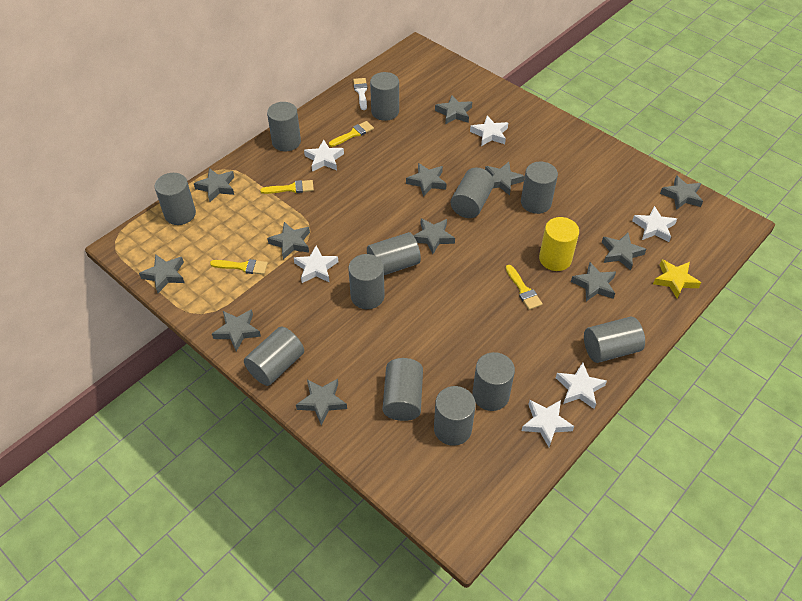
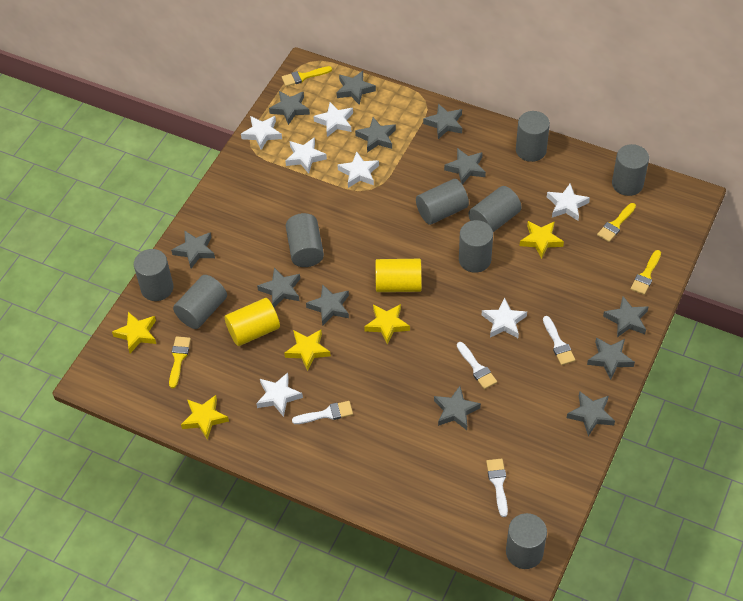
grey cylinder: [155,173,196,225] [244,327,304,386] [267,102,301,152] [348,254,385,309] [367,232,421,275] [370,72,399,121] [383,358,423,421] [434,386,476,446] [451,167,494,218] [472,352,515,411] [521,162,558,214] [584,317,645,363] = 12 -> [134,249,173,301] [173,275,227,329] [286,213,324,267] [416,179,469,225] [459,220,493,273] [469,186,522,232] [506,513,547,569] [516,111,550,162] [612,144,649,196] = 9
white brush: [353,78,367,110] = 1 -> [292,401,353,424] [457,342,497,389] [486,459,508,517] [543,316,576,365] = 4
white star: [294,245,338,283] [304,140,344,172] [470,116,508,146] [521,400,574,447] [556,362,607,409] [632,206,677,242] = 6 -> [241,116,282,150] [256,373,303,417] [285,137,327,174] [313,102,353,137] [337,152,379,188] [482,298,527,338] [547,183,590,221] = 7
yellow cylinder: [539,217,579,271] = 1 -> [225,298,280,346] [375,259,422,292] = 2
yellow star: [653,259,701,299] = 1 -> [112,312,156,353] [181,395,229,440] [284,330,331,371] [364,304,410,345] [520,221,564,259] = 5

